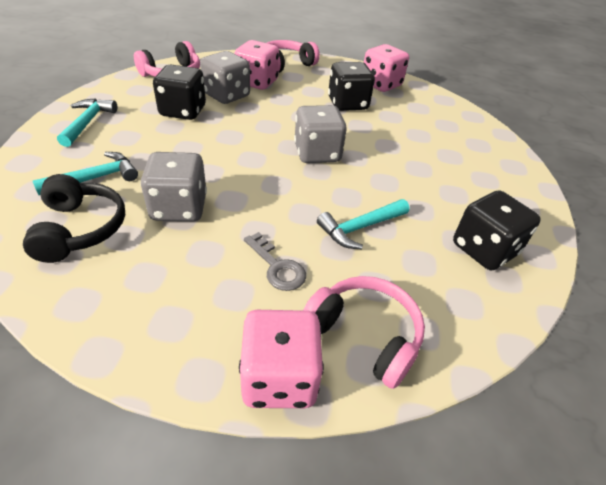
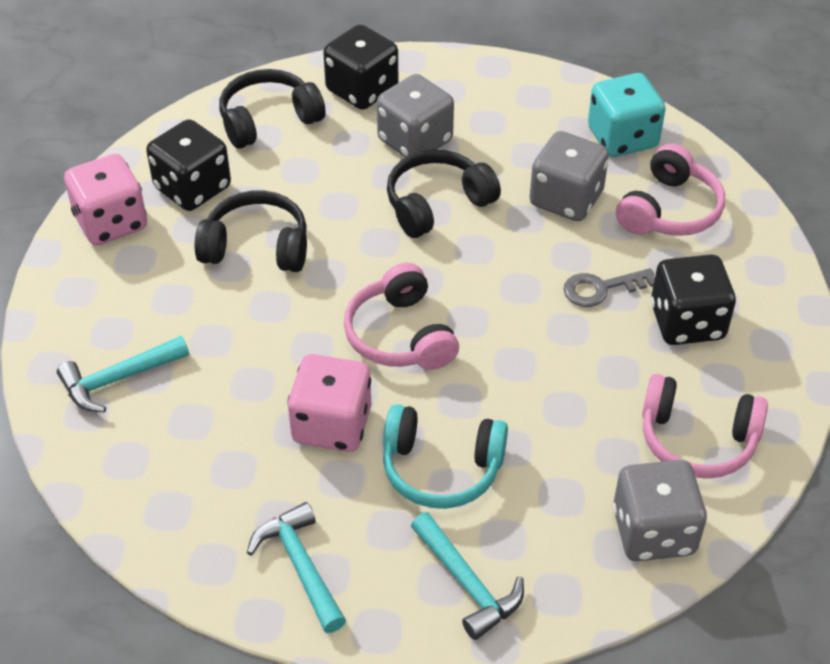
black headphones: [23,174,125,263] = 1 -> [195,191,307,272] [219,69,326,149] [387,150,501,238] = 3
pink dice: [234,40,279,90] [239,310,324,408] [364,44,409,92] = 3 -> [64,154,147,246] [287,354,372,452] = 2
turquoise dice: none = 0 -> [588,73,666,157] = 1
turquoise headphones: none = 0 -> [383,404,508,509] = 1

